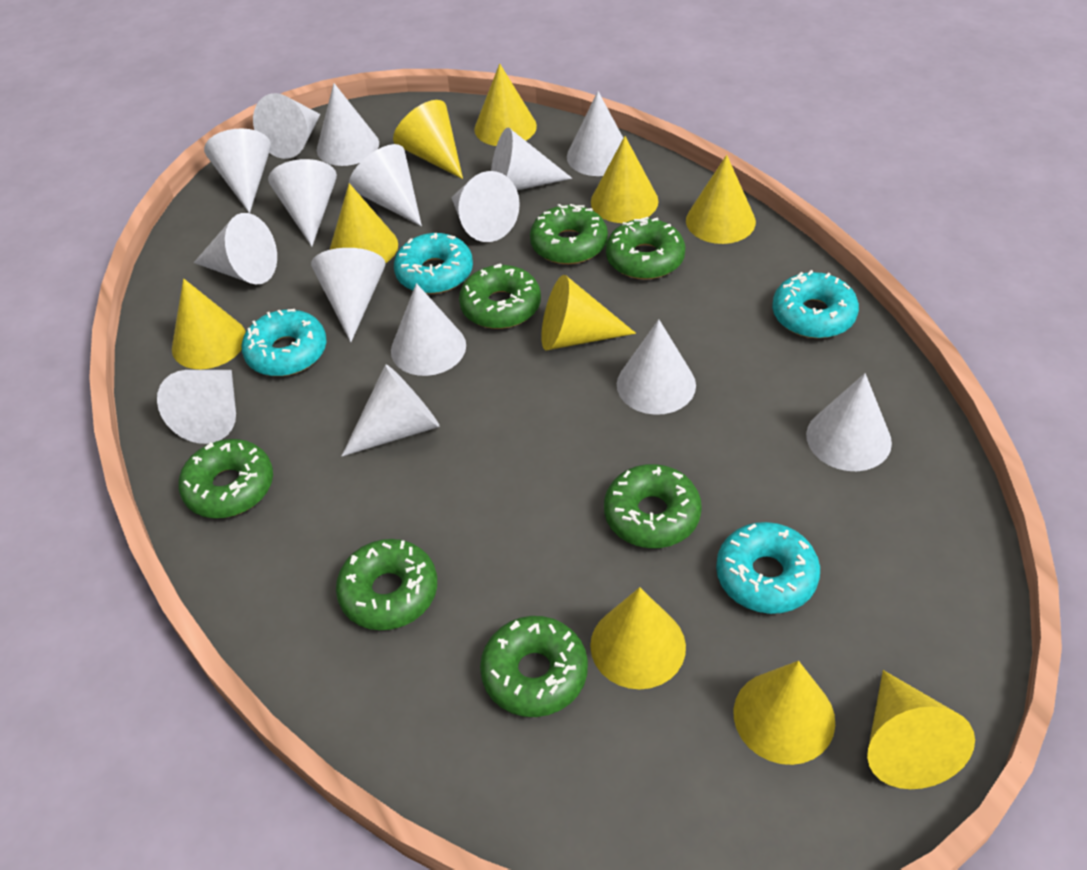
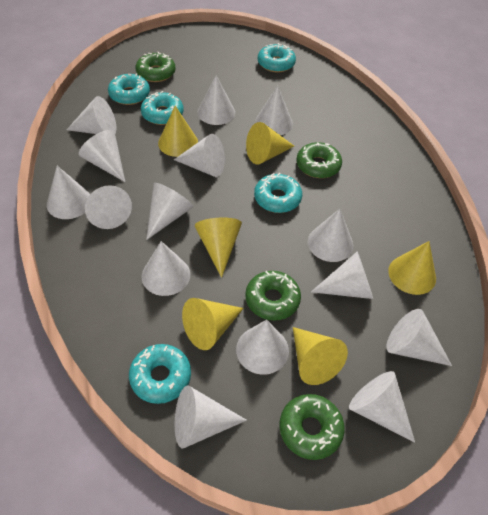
green donut: [178,439,273,518] [336,539,437,630] [459,263,541,329] [480,616,588,717] [530,204,608,264] [604,464,702,548] [606,217,685,280] = 7 -> [136,52,175,82] [245,271,301,321] [279,394,345,460] [296,142,342,178] = 4
turquoise donut: [242,309,327,376] [394,233,473,294] [716,522,820,614] [772,270,859,338] = 4 -> [108,74,150,105] [129,344,191,404] [141,91,183,125] [254,173,302,213] [258,43,296,73] = 5
yellow cone: [172,279,246,369] [330,183,398,263] [393,100,463,179] [474,64,537,146] [541,275,636,351] [590,587,686,689] [591,136,659,223] [686,155,756,244] [734,661,835,765] [867,670,975,789] = 10 -> [158,106,198,157] [182,298,244,350] [195,218,242,278] [246,122,294,164] [293,327,348,385] [388,241,436,295] = 6

